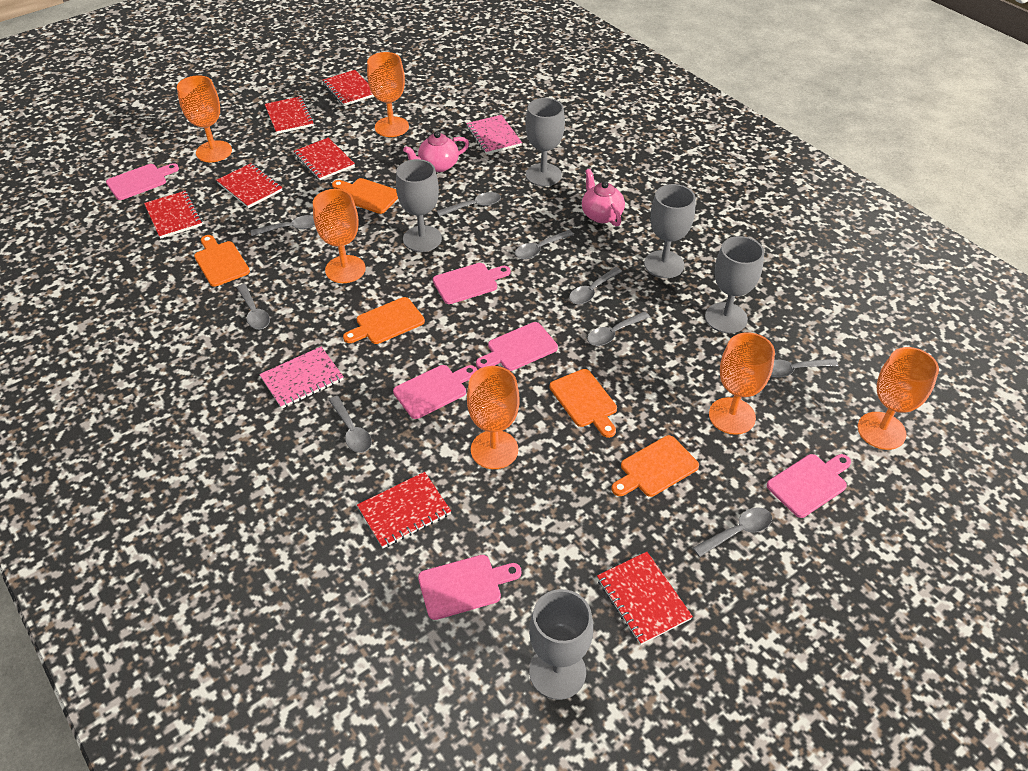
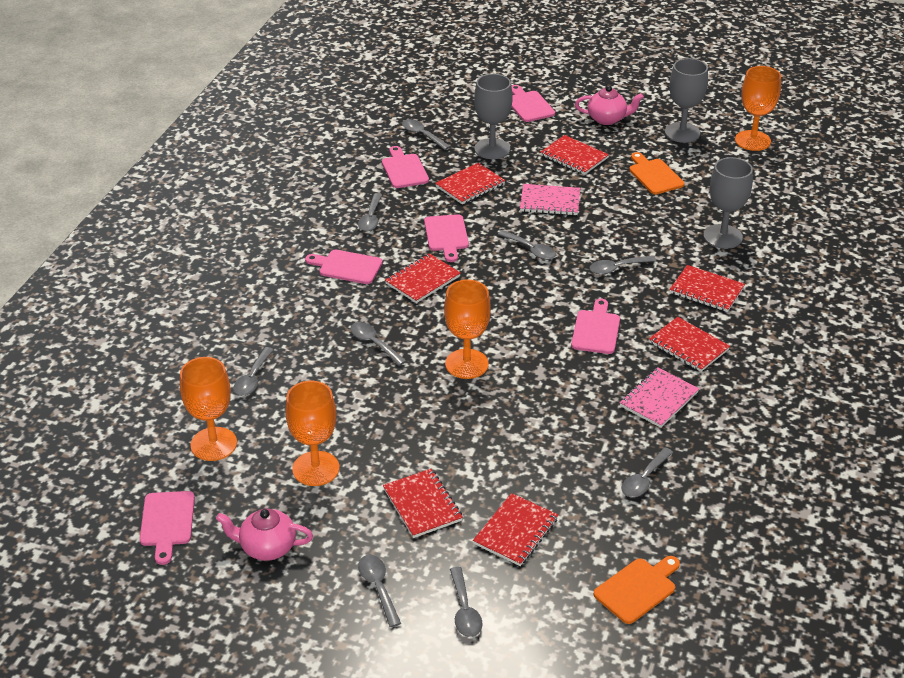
grey goblet: [396,159,442,252] [526,98,565,186] [529,589,593,700] [644,184,696,278] [705,236,764,333] = 5 -> [474,74,512,159] [665,58,708,143] [703,157,753,249] = 3
orange cutting board: [194,235,250,287] [332,178,398,214] [343,297,425,344] [550,369,617,438] [611,435,699,497] = 5 -> [593,556,680,624] [629,152,685,194] = 2
orange goblet: [177,76,232,162] [313,189,366,283] [367,52,409,137] [467,366,520,469] [709,332,775,435] [858,347,939,450] = 6 -> [180,357,237,461] [285,381,340,486] [444,280,491,379] [735,66,781,151] = 4

